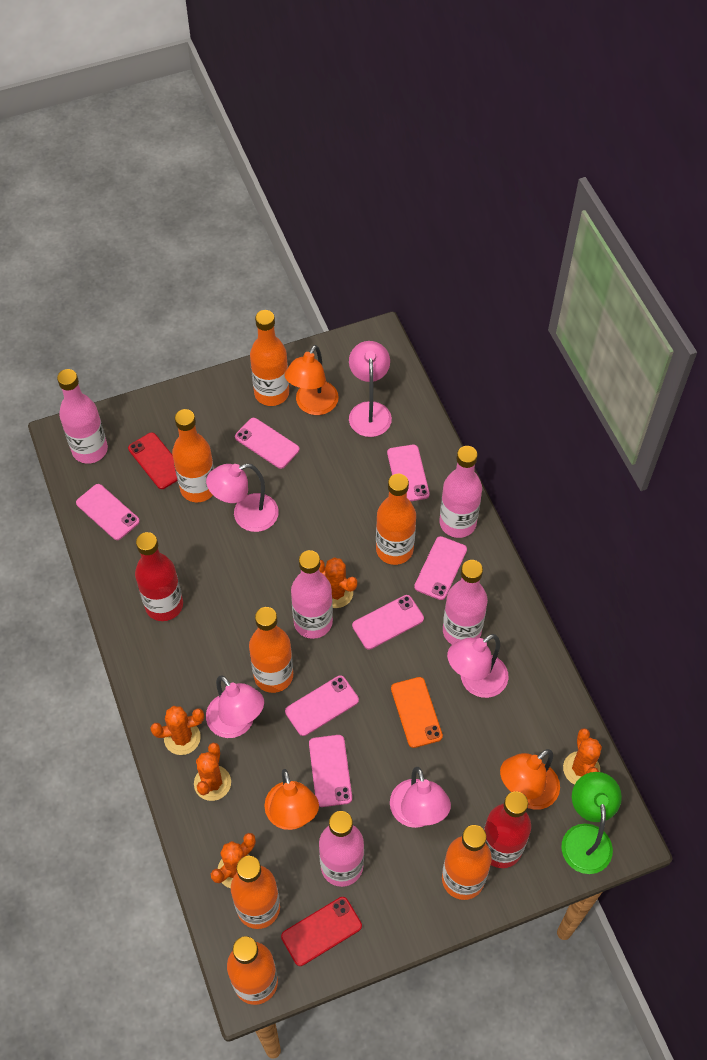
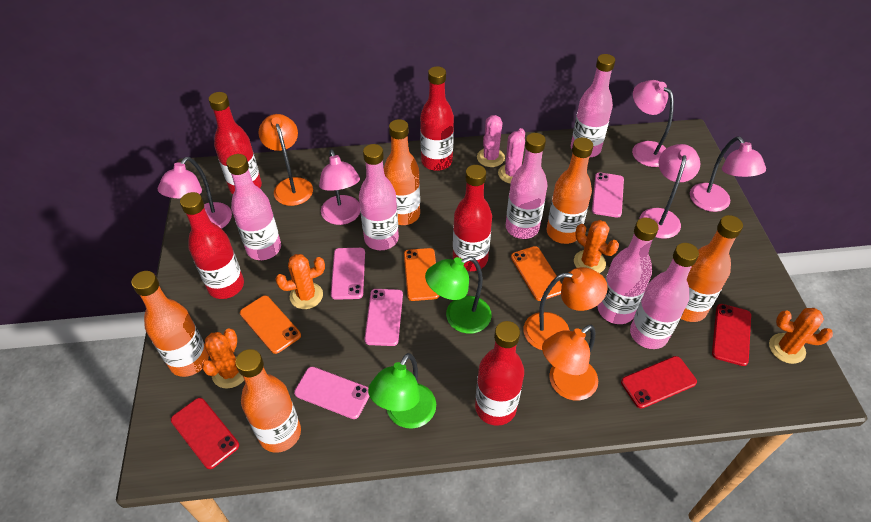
green lamp: [561,772,622,874] = 1 -> [368,353,436,429] [425,257,492,334] = 2
orange bottle: [172,409,214,502] [227,936,278,1005] [231,856,280,929] [249,607,293,693] [250,310,289,406] [376,474,416,565] [442,825,492,900] = 7 -> [131,271,209,377] [235,349,301,453] [384,119,420,225] [546,137,593,244] [680,215,743,322] = 5
orange cactus: [150,706,204,755] [194,743,231,801] [211,833,256,889] [319,557,357,608] [563,728,602,785] = 5 -> [202,328,244,389] [276,254,325,309] [574,220,619,273] [769,308,833,364] = 4
orange phone: [391,677,443,748] = 1 -> [240,295,301,354] [404,248,440,301] [511,246,562,301] = 3
pink bottle: [57,369,108,464] [291,550,333,639] [319,811,364,887] [440,446,482,538] [443,560,488,645] = 5 -> [226,154,281,260] [359,144,399,250] [506,133,548,239] [571,54,615,158] [597,218,659,324] [630,243,699,349] = 6
pink cactus: none = 0 -> [477,115,505,167] [498,128,525,184] = 2
pink phone: [76,484,140,540] [235,418,300,469] [285,676,359,736] [309,735,352,807] [352,595,424,650] [387,445,430,501] [414,536,467,600] = 7 -> [294,367,369,419] [331,248,365,300] [364,289,403,346] [592,173,624,218] = 4
red bottle: [135,532,183,621] [484,791,531,868] = 2 -> [180,192,244,299] [209,92,262,194] [420,66,454,171] [453,165,492,271] [475,321,524,426] = 5
red phone: [128,432,178,489] [281,897,362,966] = 2 -> [171,398,239,469] [621,356,697,409] [712,304,751,366] = 3

